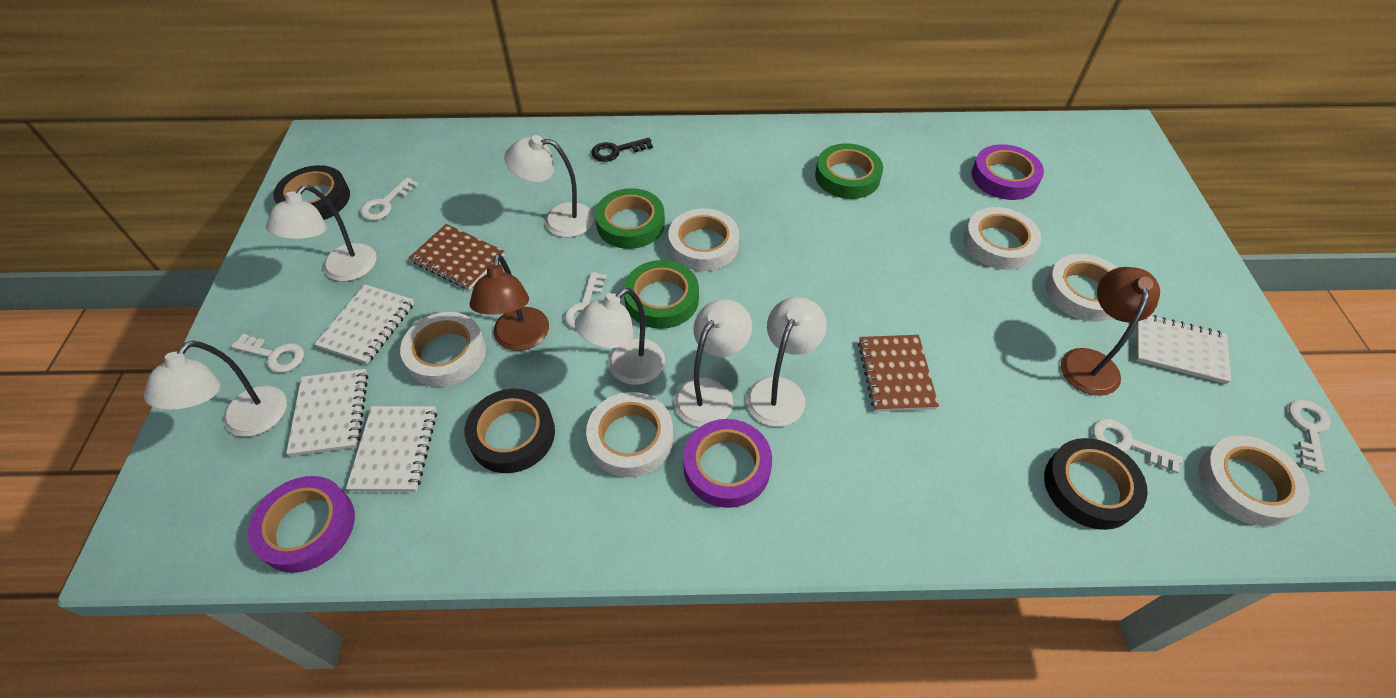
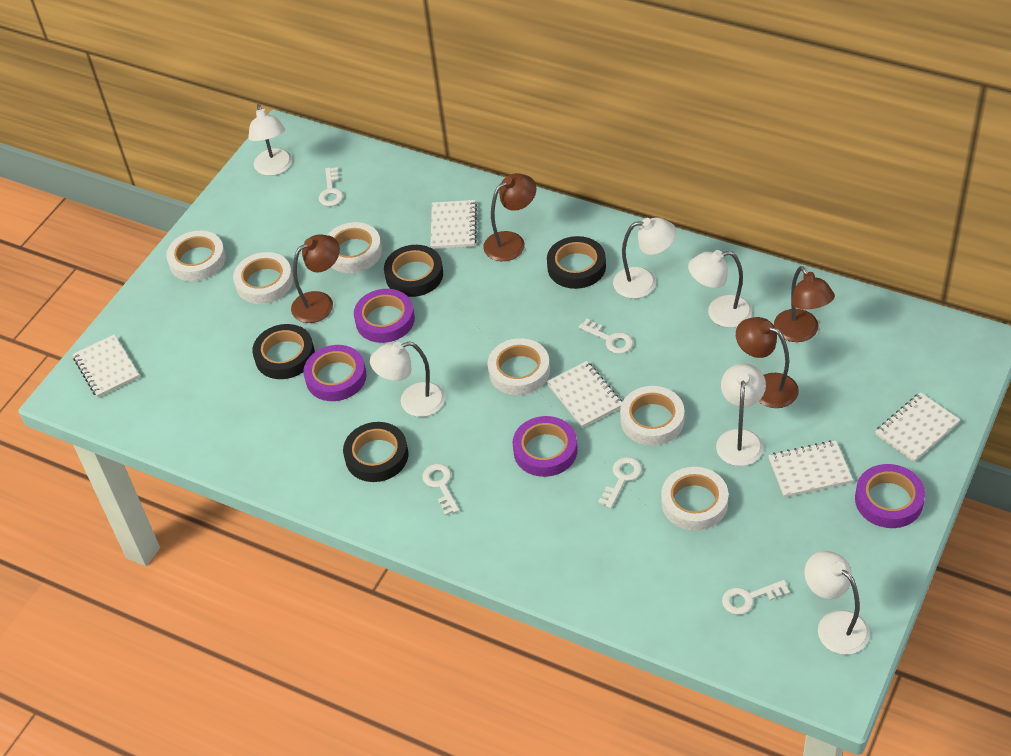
black key: [591,138,653,162] = 1 -> none = 0
black tape: [273,165,350,220] [465,389,555,473] [1044,438,1148,530] = 3 -> [252,324,315,379] [343,422,408,482] [384,245,443,297] [547,236,606,289] = 4
brown lamp: [469,254,549,351] [1061,267,1160,396] = 2 -> [291,234,340,323] [483,173,536,261] [736,317,799,408] [774,266,835,342] = 4
brown notebook: [409,224,505,290] [858,335,939,412] = 2 -> none = 0
green tape: [595,188,665,249] [624,260,699,329] [815,143,883,199] = 3 -> none = 0
purple tape: [248,476,355,573] [683,419,772,508] [972,144,1044,200] = 3 -> [303,345,367,401] [354,289,415,343] [512,416,578,477] [855,464,925,528] = 4
white notebook: [286,369,368,456] [314,284,414,364] [346,406,437,491] [1136,315,1231,384] = 4 -> [73,334,140,398] [430,200,477,249] [547,361,622,428] [768,440,853,498] [875,392,960,462] = 5

